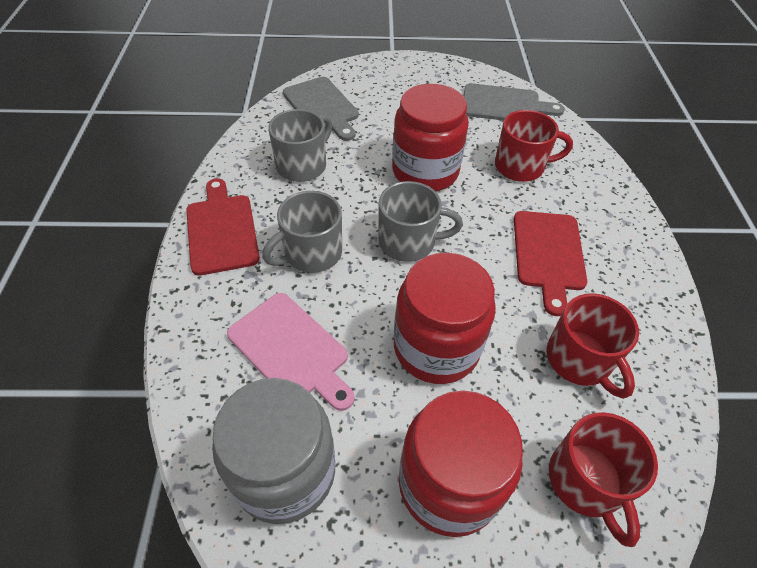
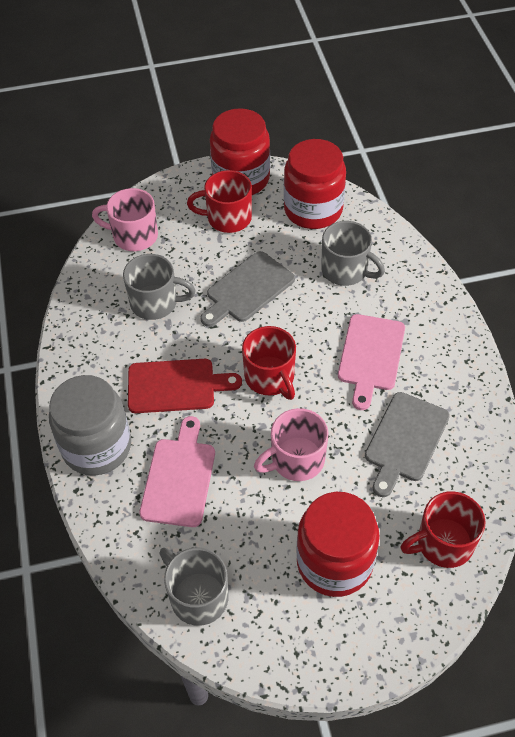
pink cutting board: [227,293,355,411] = 1 -> [139,416,215,527] [338,314,405,410] = 2
pink mug: none = 0 -> [92,188,158,251] [254,408,328,481] = 2
red cutting board: [186,178,260,276] [514,211,587,316] = 2 -> [128,359,242,413] = 1

